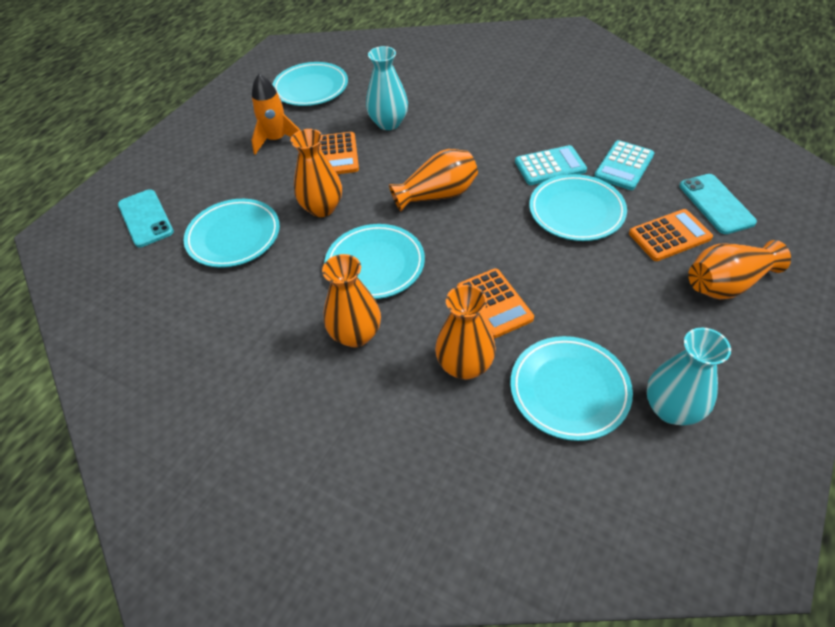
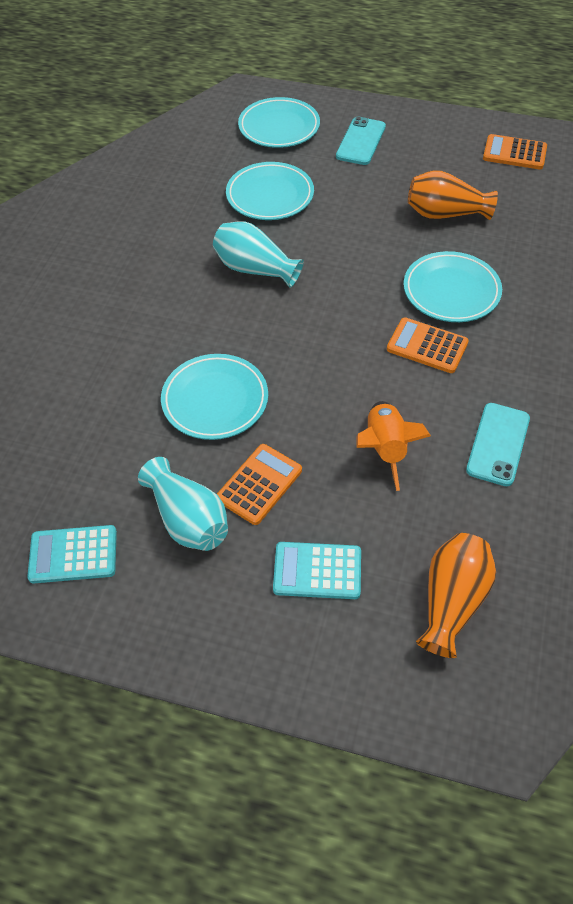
orange vase: [290,129,342,217] [322,254,381,348] [389,149,478,212] [435,285,496,380] [688,240,791,299] = 5 -> [408,170,498,220] [416,533,496,658] = 2
turquoise plate: [184,199,280,268] [272,62,348,106] [324,224,425,299] [510,336,633,441] [529,174,627,241] = 5 -> [161,354,268,440] [226,162,314,220] [238,97,320,148] [404,251,502,322] = 4

